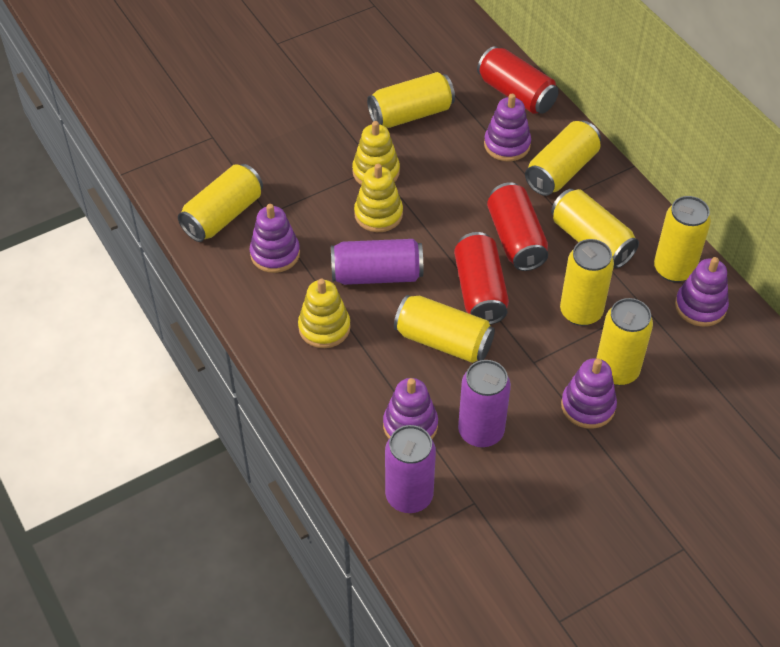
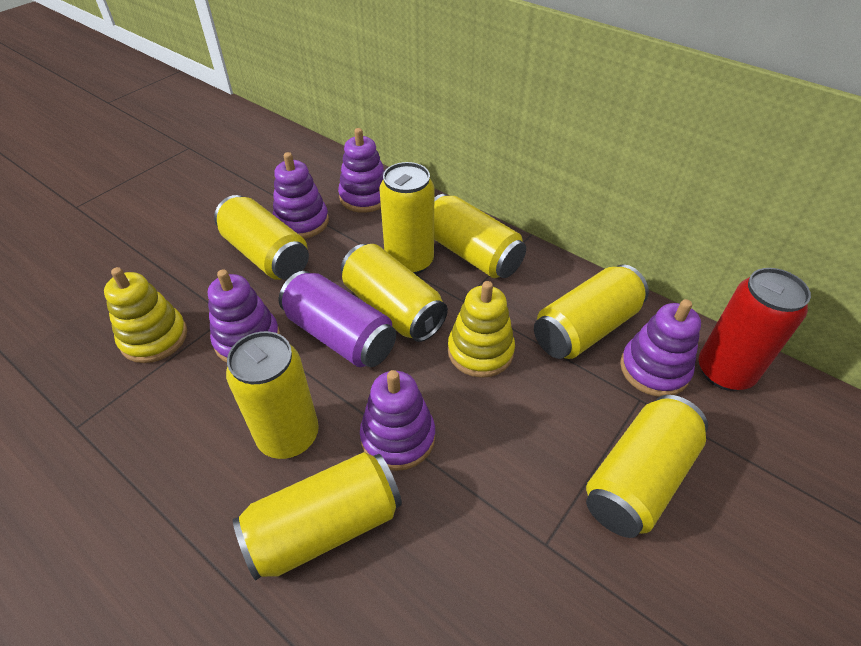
purple can: [331,239,423,285] [385,425,436,513] [458,360,511,447] = 3 -> [279,271,396,367] = 1
red can: [454,232,509,325] [477,46,559,114] [487,182,548,271] = 3 -> [699,268,811,391] = 1
yellow stacking toy: [298,279,351,348] [352,121,400,185] [354,164,403,232] = 3 -> [104,267,187,363] [448,281,515,378] = 2

